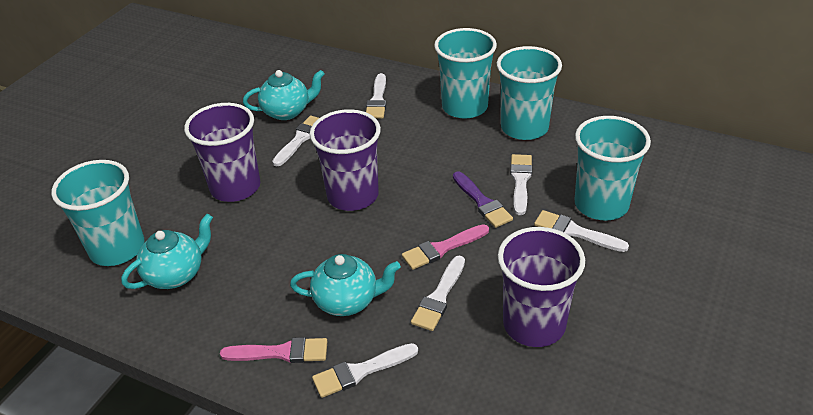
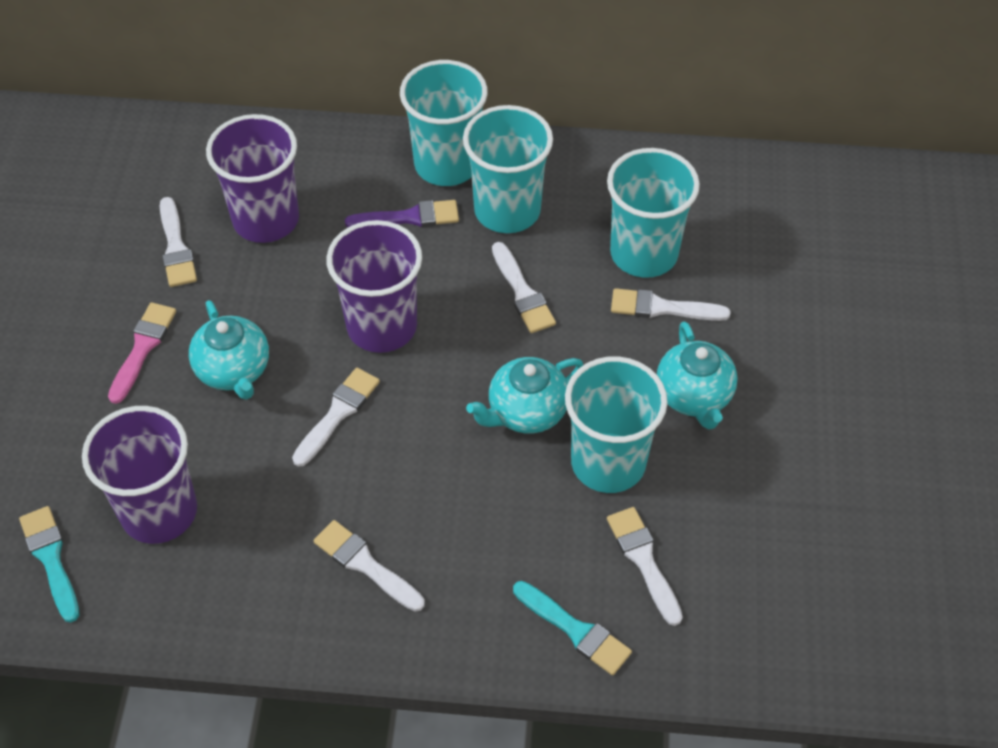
pink brush: [220,337,327,363] [402,224,489,270] = 2 -> [108,302,176,404] = 1
turquoise brush: none = 0 -> [19,506,79,623] [513,581,632,675] = 2

